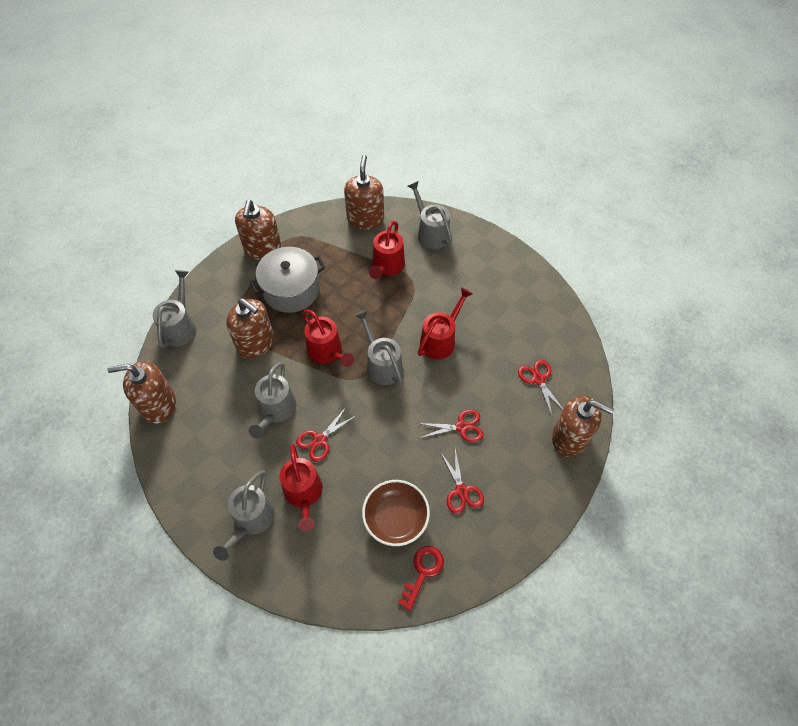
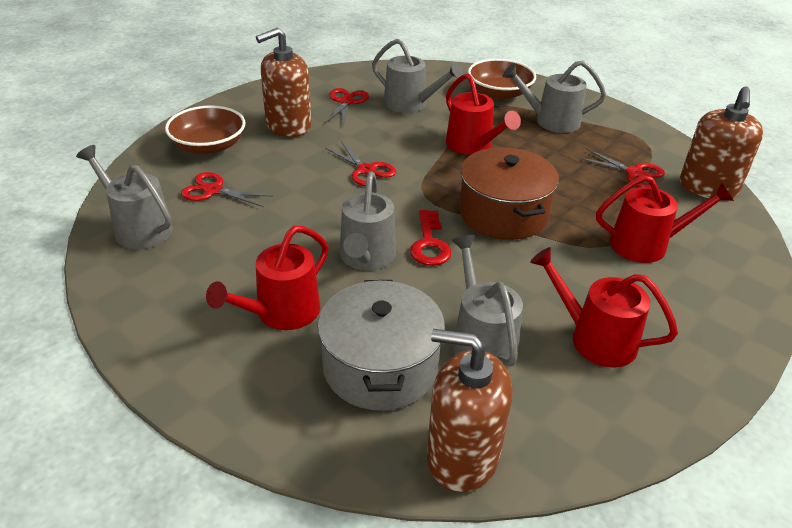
brown bowl: [362,480,430,546] = 1 -> [165,105,245,154] [468,59,536,100] = 2
brown pot: none = 0 -> [459,147,559,240] = 1
brown soap dispenser: [107,361,176,424] [226,298,274,359] [235,200,282,260] [344,155,384,230] [552,395,614,457] = 5 -> [256,28,311,137] [427,329,513,493] [680,86,763,198] = 3

